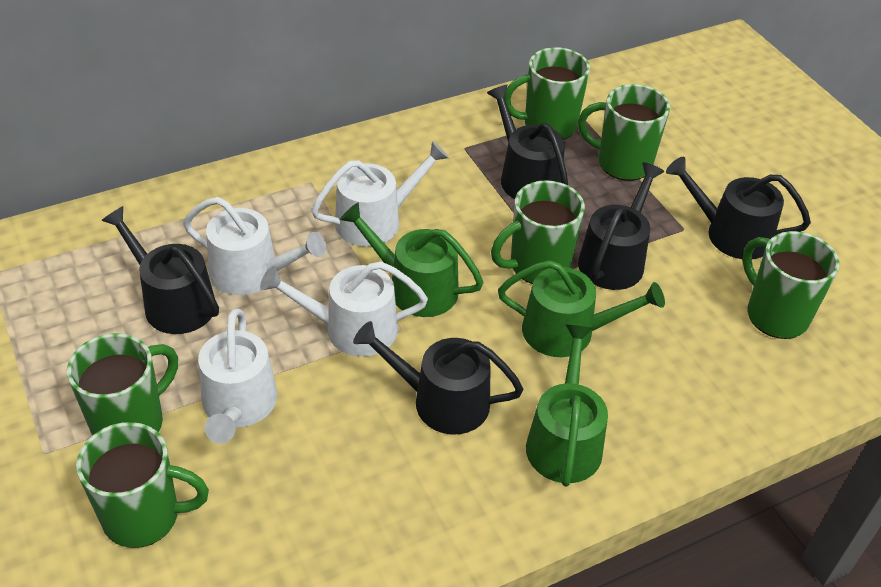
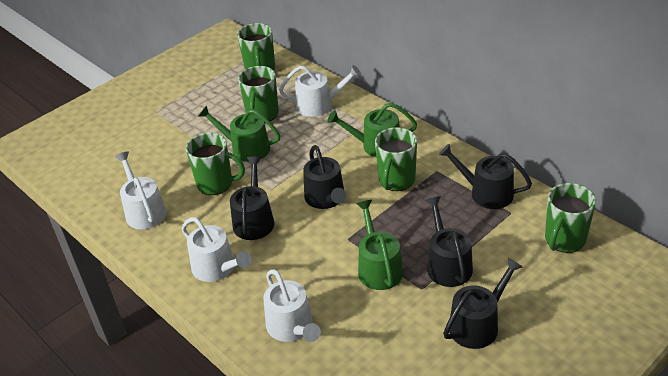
green mug: [67,333,178,435] [76,422,209,548] [491,180,585,284] [504,47,590,140] [578,84,670,181] [742,231,840,339] = 6 -> [186,133,245,195] [237,23,275,70] [238,66,279,123] [375,127,417,191] [545,183,596,253] = 5

